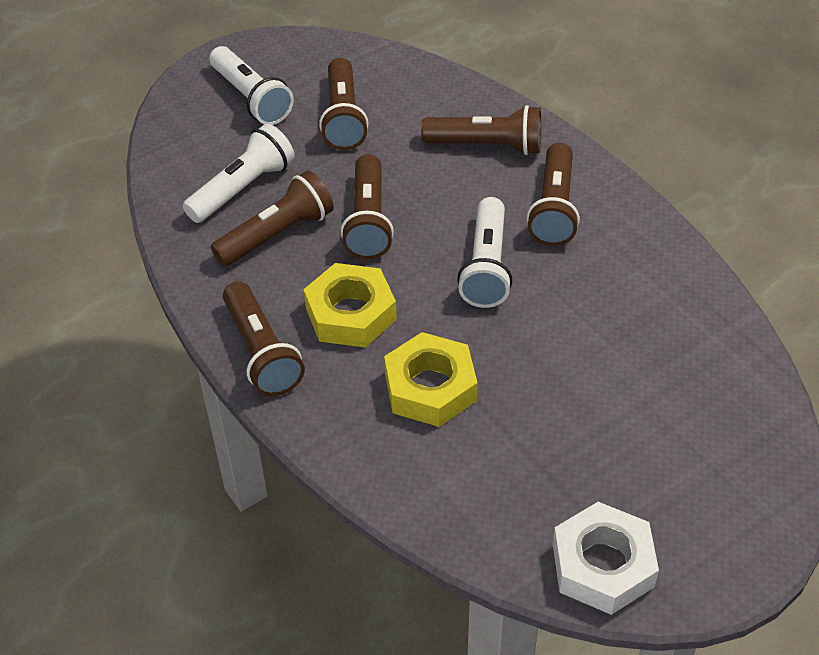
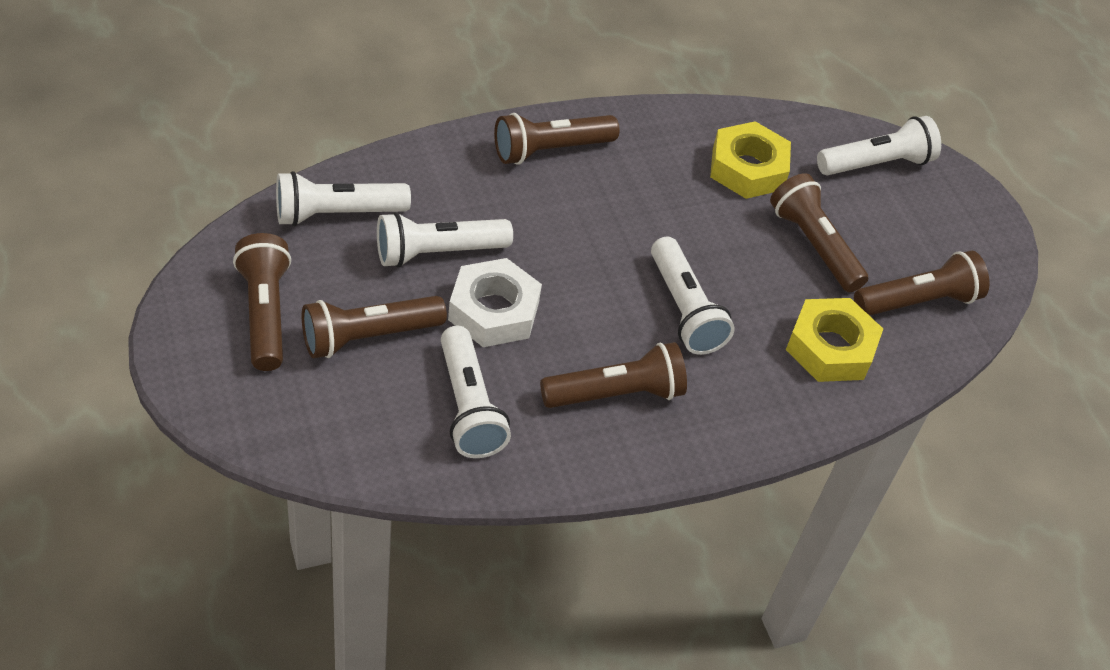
white flashlight: [183,124,295,223] [210,46,294,125] [457,197,512,308] = 3 -> [276,171,411,226] [377,212,513,268] [441,326,511,458] [651,236,735,355] [817,116,941,175] = 5

